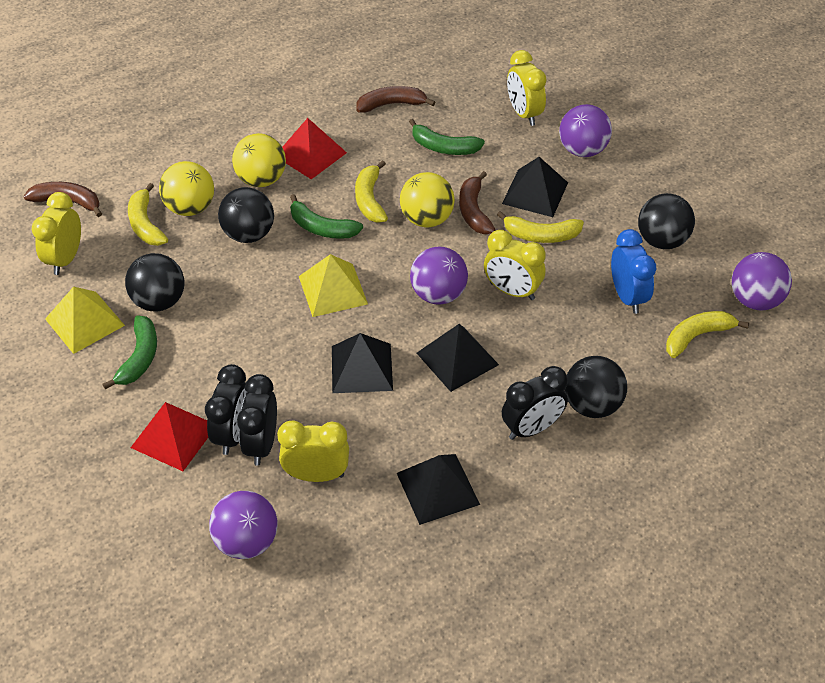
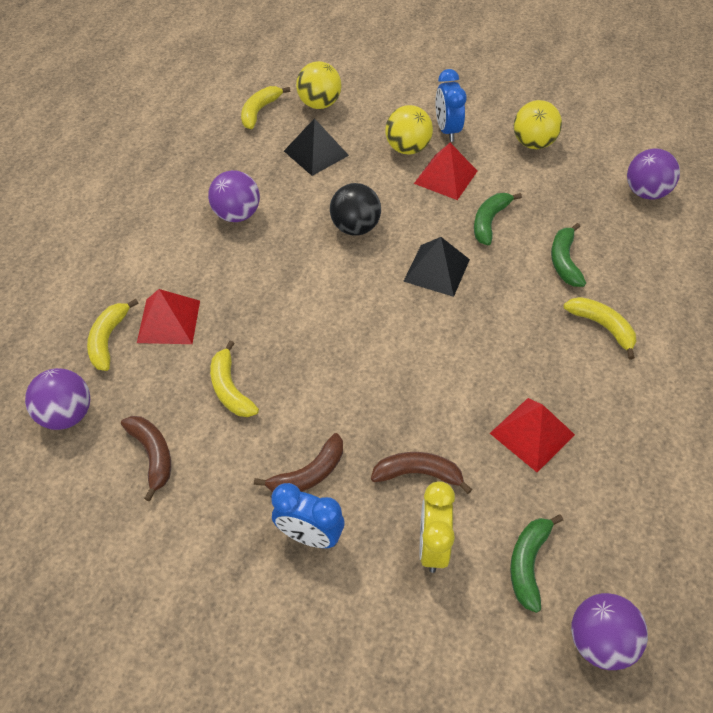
black ball: [125,253,184,311] [218,187,274,243] [565,356,627,418] [638,193,695,249] = 4 -> [330,183,381,235] = 1
black clock: [205,364,247,455] [237,374,277,466] [502,366,568,440] = 3 -> none = 0
black pyramid: [332,333,393,393] [397,454,480,525] [417,324,499,392] [502,157,568,217] = 4 -> [284,118,349,176] [403,237,470,297] = 2
blue clock: [611,229,656,314] = 1 -> [272,483,344,548] [435,69,467,142] = 2
red pyramid: [130,402,208,471] [282,118,347,179] = 2 -> [137,289,200,344] [414,143,477,200] [490,398,575,472] = 3
yellow clock: [32,192,81,275] [277,420,349,482] [484,230,546,300] [507,50,547,126] = 4 -> [419,481,455,573] = 1
yellow pyramid: [45,286,125,354] [299,254,368,317] = 2 -> none = 0

